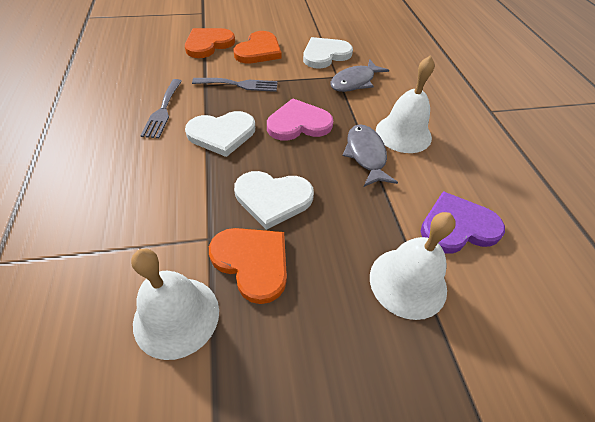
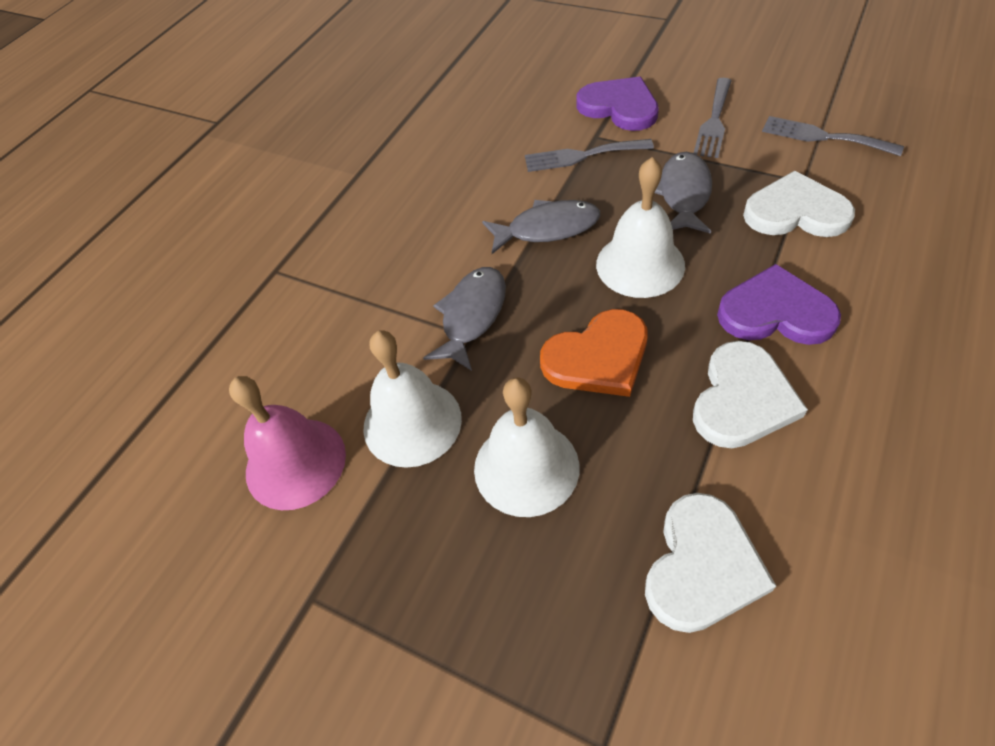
grey fish: [330,59,389,92] [343,124,398,187] = 2 -> [423,267,506,371] [482,200,600,254] [655,152,712,234] = 3
grey fork: [140,79,182,138] [192,78,278,92] = 2 -> [525,139,654,172] [694,78,732,158] [762,116,904,156] = 3
orange heart: [185,28,235,58] [209,228,287,304] [234,31,282,63] = 3 -> [540,309,648,397] = 1
pink bell: none = 0 -> [229,376,346,510] = 1
pink heart: [267,98,333,141] = 1 -> none = 0
purple heart: [421,191,505,254] = 1 -> [576,77,659,131] [717,264,841,345] = 2

